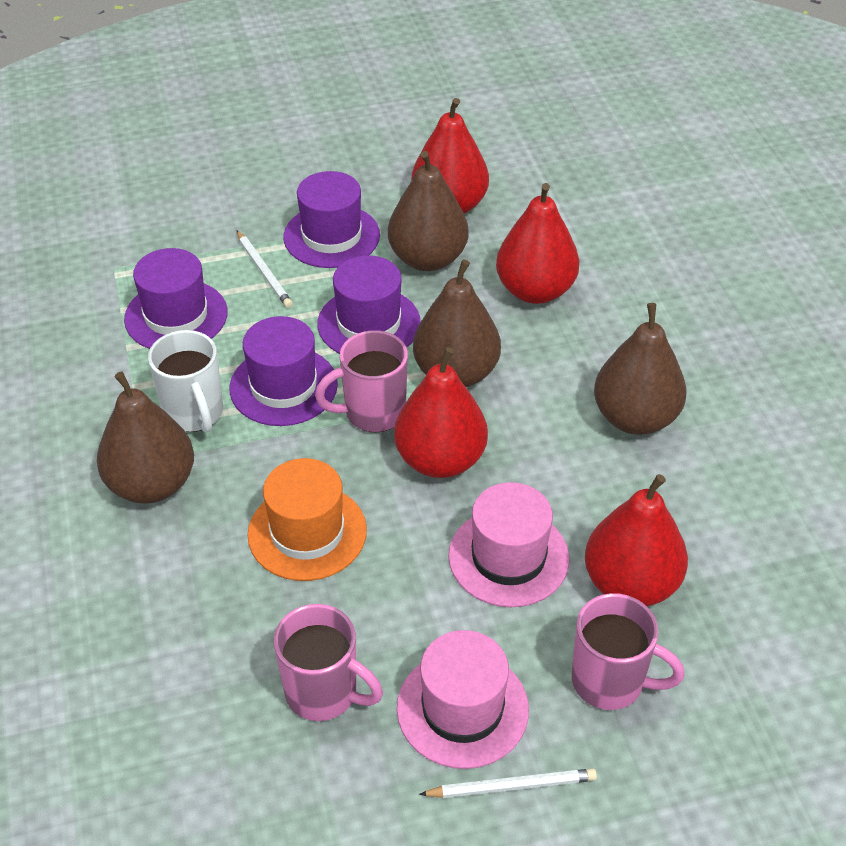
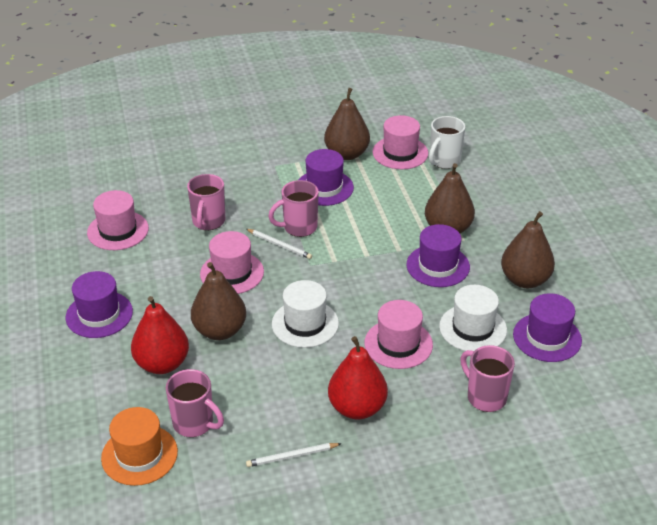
pink hat: [397,630,529,769] [448,482,569,607] = 2 -> [87,190,149,250] [200,231,264,294] [364,300,433,369] [373,115,428,169] = 4
pink mug: [274,604,383,721] [315,330,408,432] [572,593,684,710] = 3 -> [166,369,224,437] [187,174,225,230] [268,180,319,237] [460,345,515,412] = 4
red pear: [394,347,488,478] [411,98,489,214] [496,183,579,304] [585,474,688,606] = 4 -> [131,296,189,374] [328,336,388,419] = 2
white hat: none = 0 -> [272,280,339,348] [439,285,507,351] = 2

